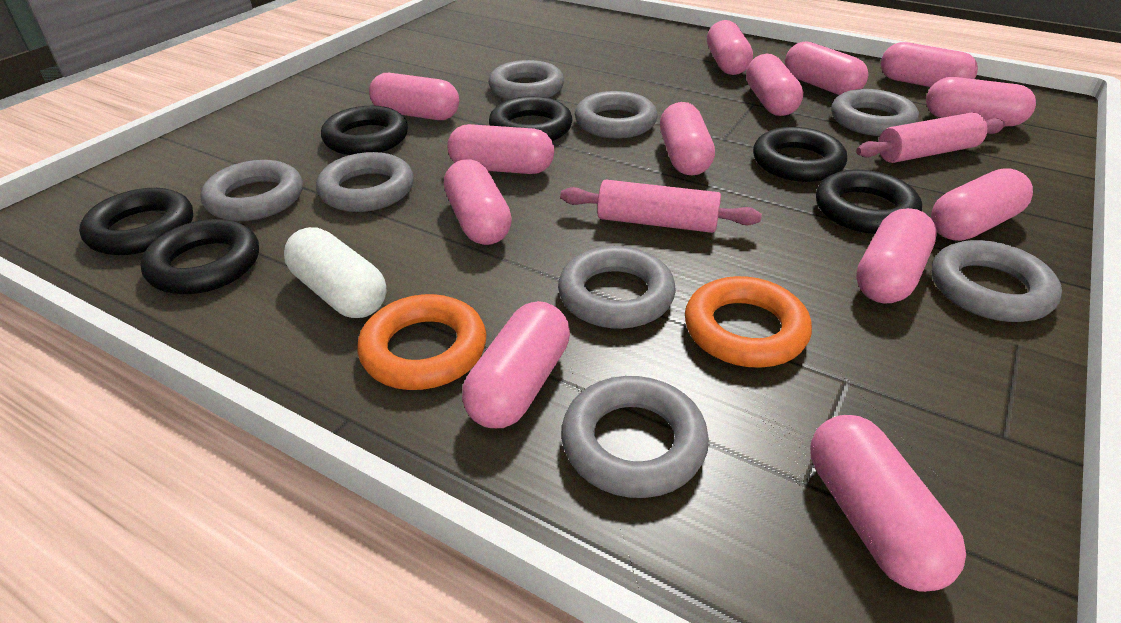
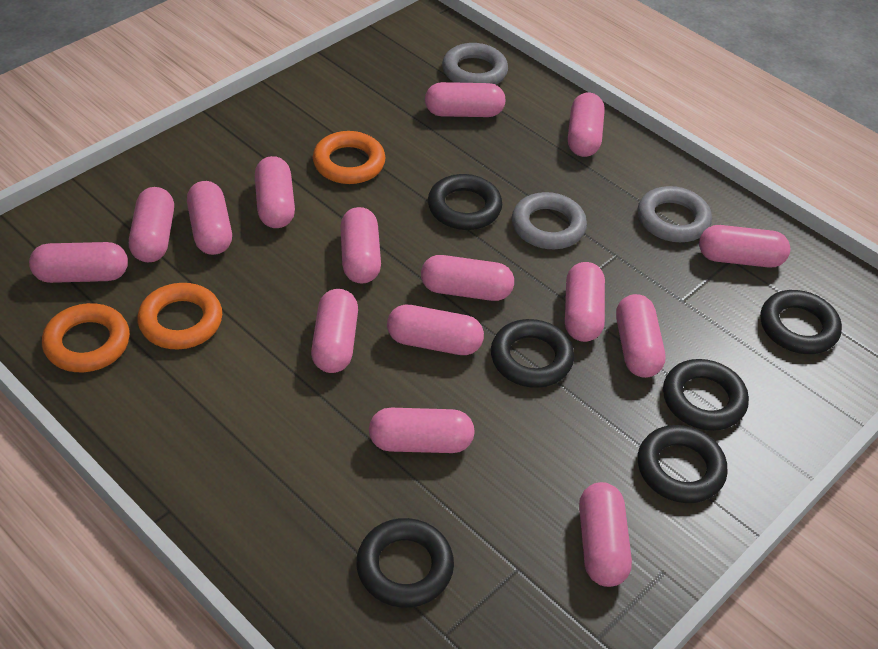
grey ring: [200,160,303,221] [316,152,414,212] [489,60,564,100] [558,246,676,329] [561,376,709,498] [575,91,657,139] [831,89,919,136] [932,240,1062,322] = 8 -> [442,43,508,85] [512,192,587,249] [638,186,712,242] = 3
orange ring: [358,294,486,390] [685,276,812,368] = 2 -> [42,303,130,372] [137,283,222,349] [313,131,386,184] = 3
pink capsule: [369,73,459,120] [444,159,512,245] [447,124,554,174] [462,301,570,428] [660,102,715,176] [707,20,753,75] [746,54,803,116] [785,41,868,95] [810,415,966,592] [856,208,937,303] [881,42,978,87] [926,77,1036,126] [931,168,1033,241] = 13 -> [29,242,128,283] [129,187,174,262] [187,181,232,255] [255,156,295,228] [311,289,358,373] [340,207,381,284] [369,408,475,453] [387,305,484,355] [421,255,514,301] [425,82,506,117] [565,262,605,342] [568,93,605,157] [579,482,632,587] [616,294,665,378] [699,225,790,267] = 15
pink rolling pin: [560,180,762,233] [856,113,1005,163] = 2 -> none = 0
white capsule: [284,227,386,318] = 1 -> none = 0

